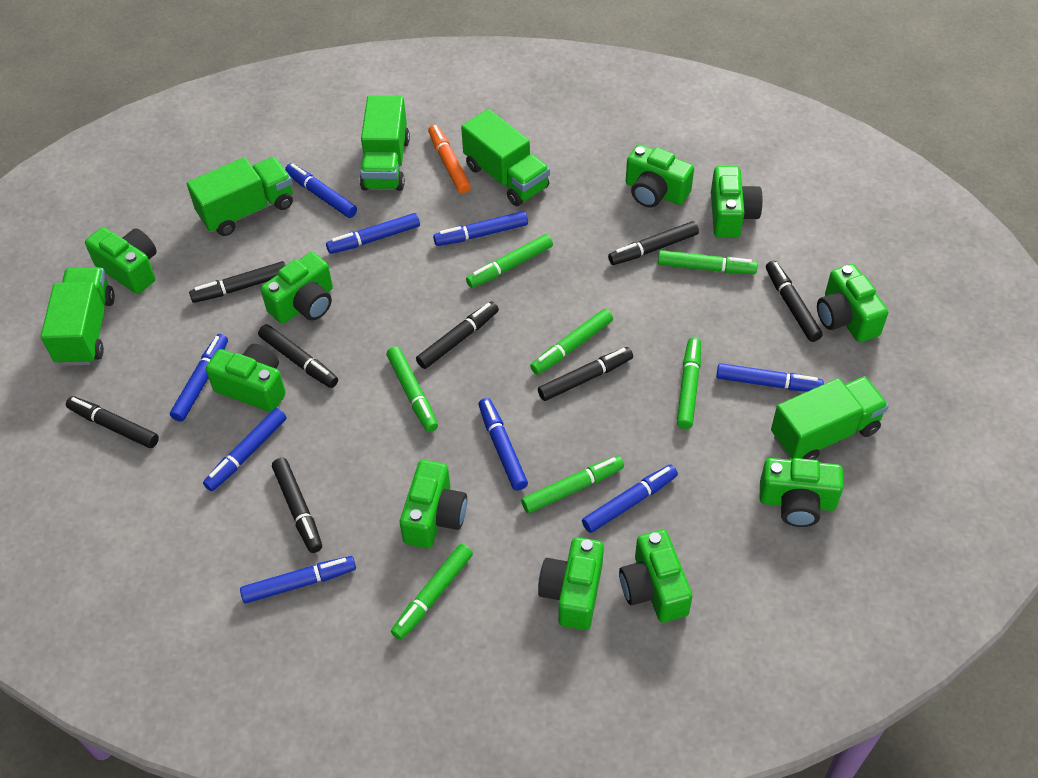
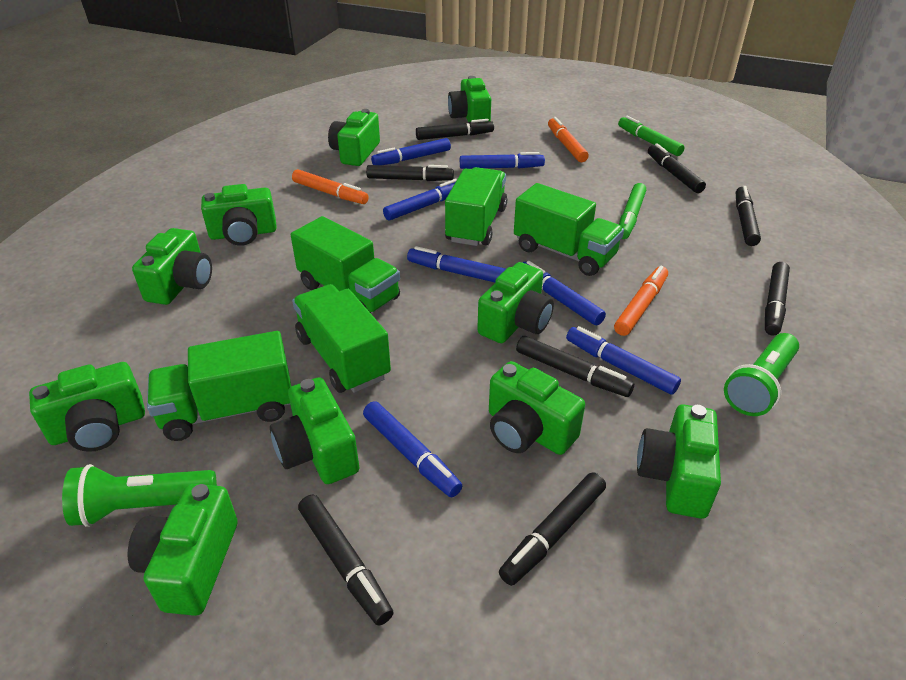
blue marker: [170,334,228,422] [203,408,287,491] [240,556,356,604] [285,163,357,218] [326,213,420,254] [433,211,528,246] [478,398,528,491] [582,465,678,533] [716,363,824,392] = 9 -> [363,401,462,497] [371,138,451,165] [383,179,457,221] [407,246,506,282] [460,152,545,169] [522,261,606,325] [566,326,681,395] = 7
green flashlight: none = 0 -> [62,464,217,527] [724,333,799,416] = 2
green marker: [387,346,438,432] [391,544,473,640] [466,234,553,288] [521,456,624,513] [530,309,613,375] [658,250,758,274] [677,337,701,429] = 7 -> [618,116,685,156] [619,183,646,239] = 2
orange marker: [428,125,471,194] = 1 -> [292,169,369,204] [548,117,589,162] [614,266,668,336] = 3

